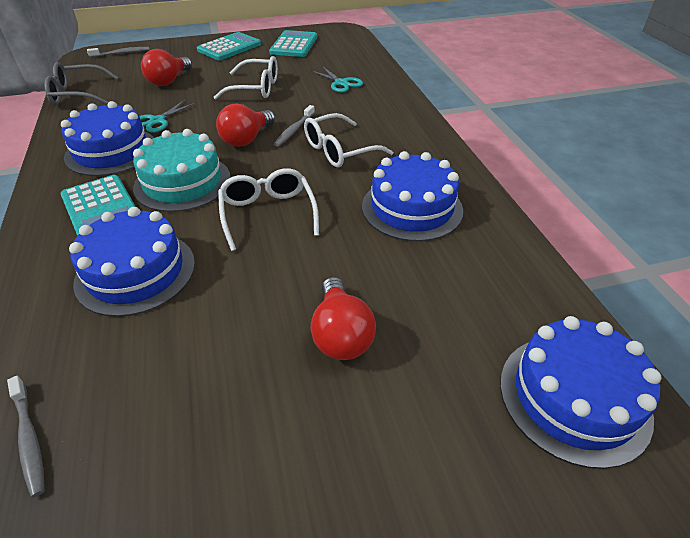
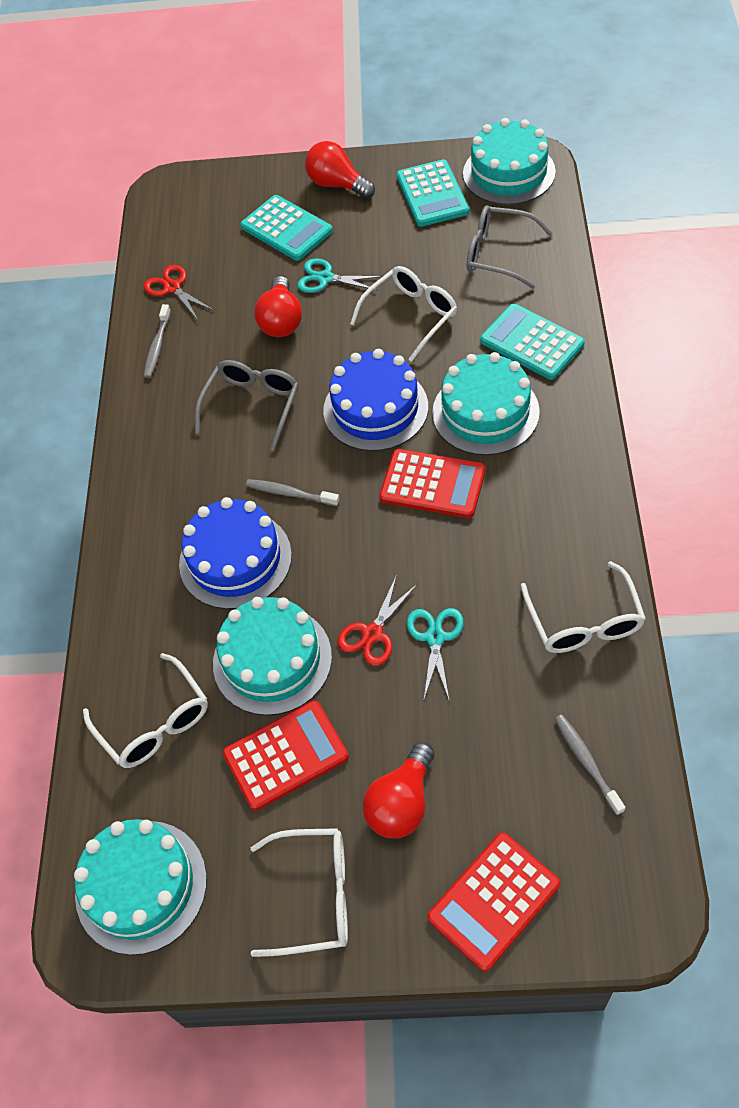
blue cake: [61,101,154,176] [69,207,195,317] [362,151,463,242] [500,316,662,469] = 4 -> [179,497,292,609] [323,349,428,451] = 2
grey glasses: [44,62,118,105] = 1 -> [195,360,299,451] [467,205,552,288] = 2
red calculator: none = 0 -> [223,701,349,811] [379,449,486,518] [427,832,560,972] = 3
red scissors: none = 0 -> [144,265,213,320] [337,575,417,666] = 2
turquoise cake: [133,129,231,212] = 1 -> [74,819,207,955] [213,597,332,716] [432,352,540,455] [463,118,556,205] = 4
white glasses: [213,56,278,100] [218,168,319,251] [304,113,393,168] = 3 -> [83,653,208,768] [250,828,348,957] [350,266,457,362] [521,561,646,653] = 4

